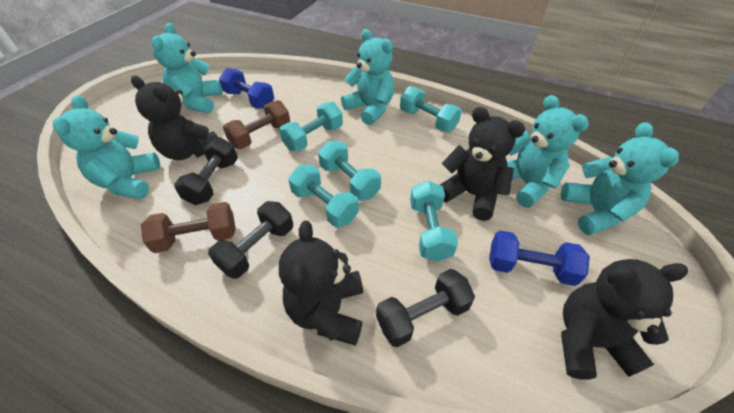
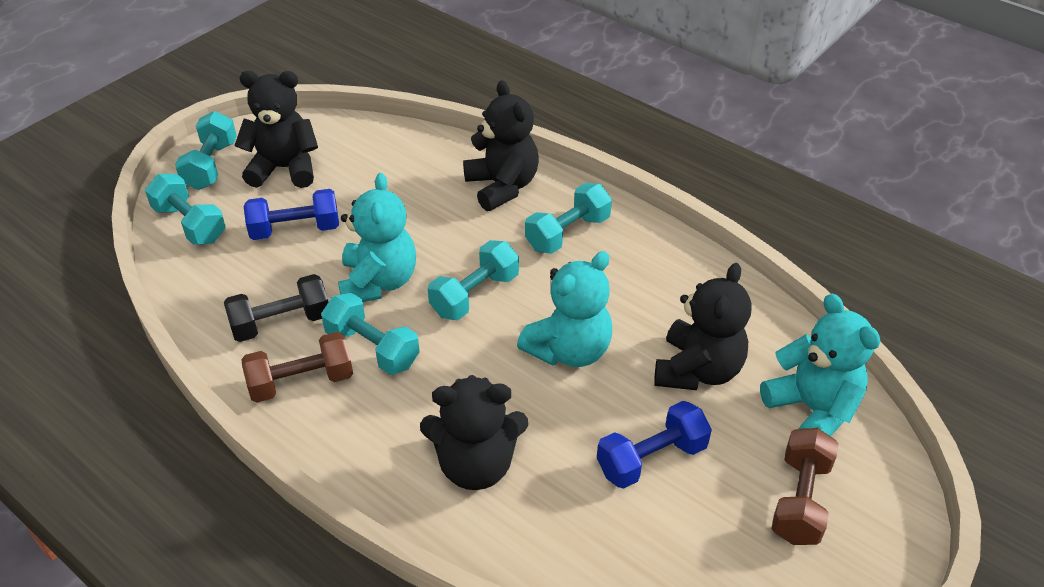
black dumbbell: [174,137,238,205] [208,201,293,279] [376,269,475,347] = 3 -> [224,274,328,342] = 1
turquoise teddy bear: [53,95,160,199] [152,23,223,113] [341,29,394,125] [507,95,589,208] [561,122,679,235] = 5 -> [338,173,416,302] [517,251,612,367] [760,294,880,436] = 3

